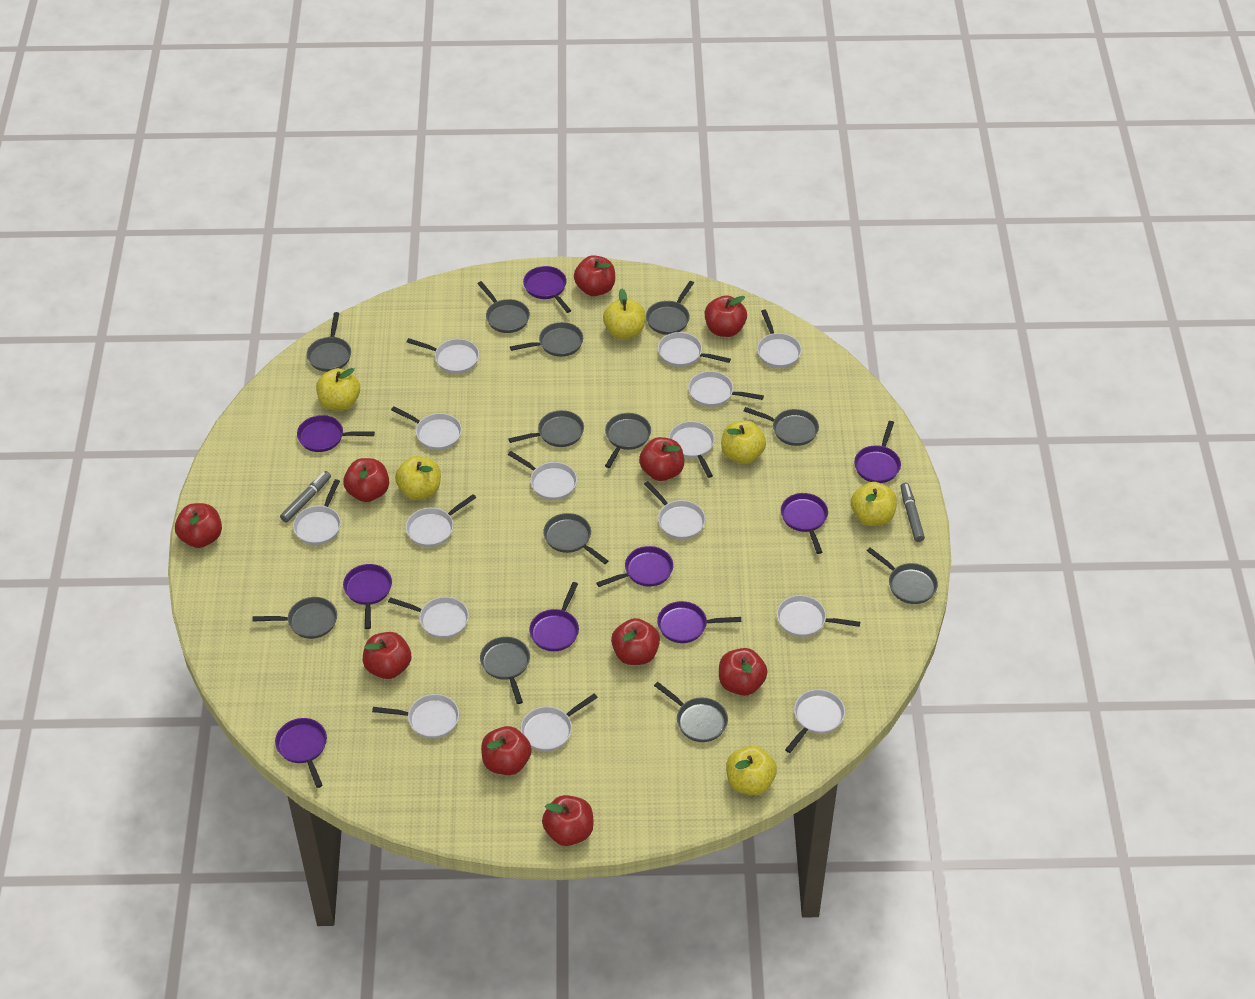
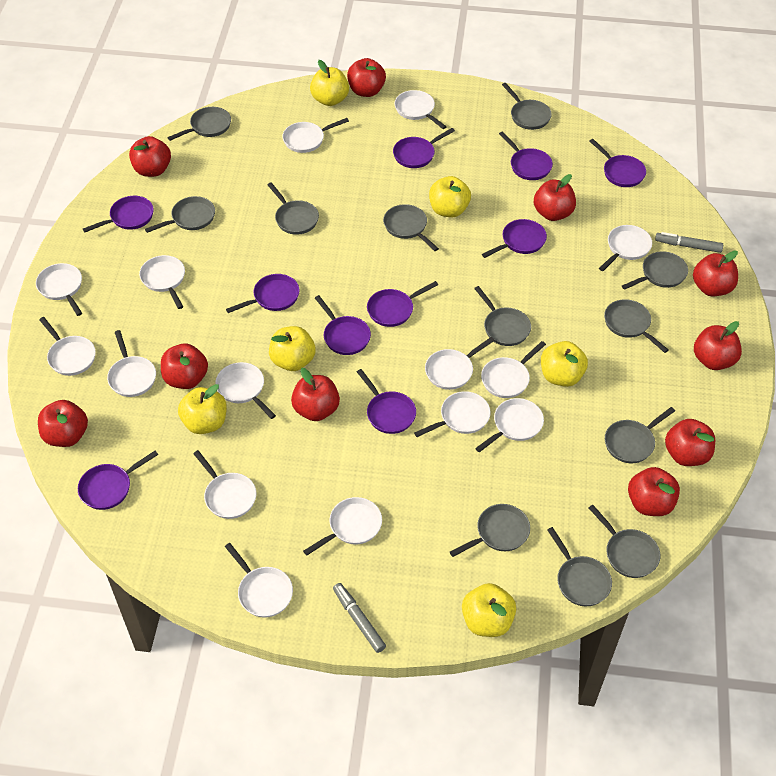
purple pan: [275,718,327,788] [297,415,375,452] [343,564,392,629] [523,266,571,313] [529,582,579,651] [597,546,673,587] [657,601,741,643] [781,493,828,554] [854,421,901,483] = 9 -> [78,451,158,510] [83,196,154,232] [226,274,300,313] [315,295,371,355] [357,369,416,434] [367,281,438,327] [393,128,455,168] [482,219,547,258] [499,131,553,180] [589,139,646,187] = 10

